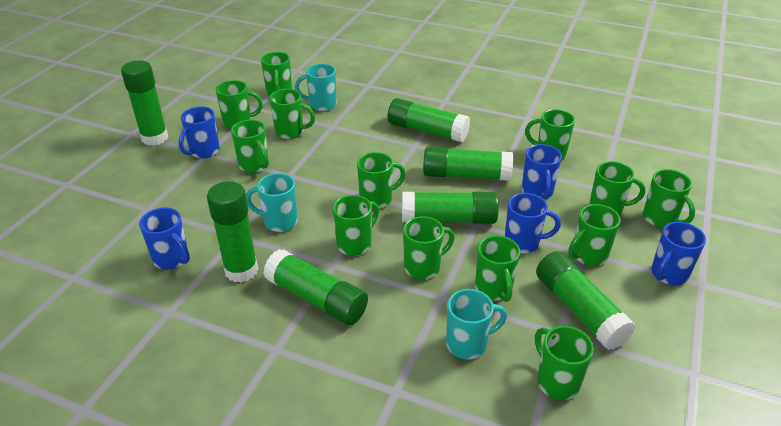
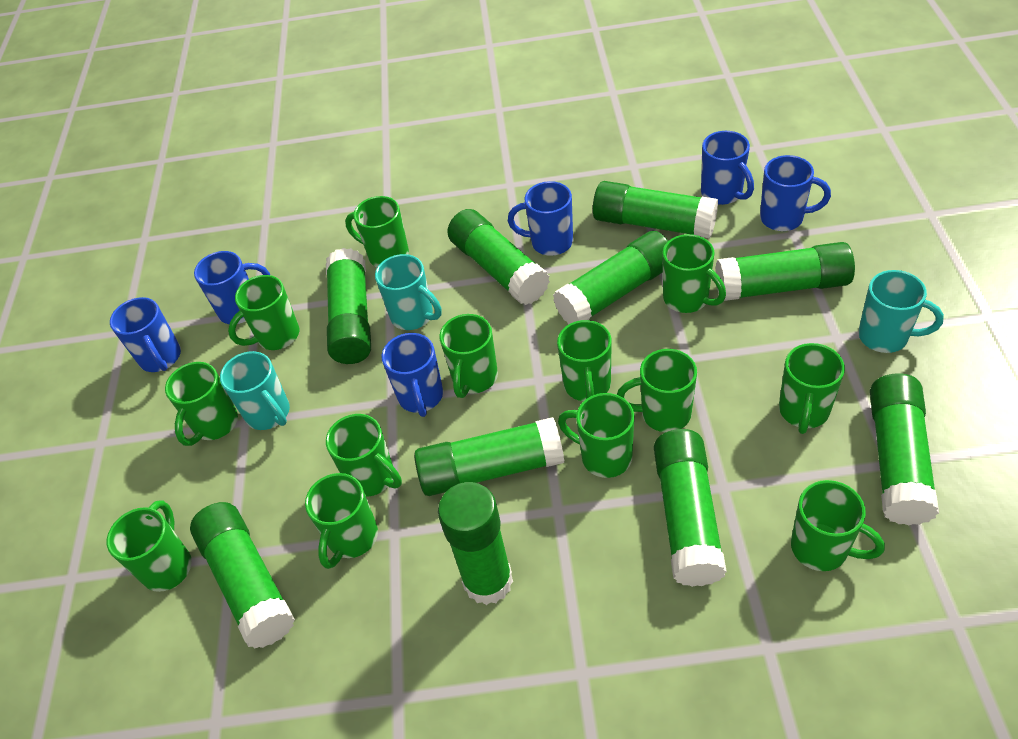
blue mug: [139,207,190,270] [179,106,220,158] [505,193,561,254] [522,144,562,199] [651,222,706,285] = 5 -> [110,297,181,372] [194,251,270,324] [382,333,443,417] [508,181,573,256] [701,131,754,205] [760,155,831,231] = 6
green glue stick: [121,60,168,146] [207,181,258,283] [263,249,368,325] [388,98,470,142] [402,192,499,224] [423,147,513,181] [536,251,635,350] = 7 -> [190,502,295,649] [326,248,371,364] [414,417,564,496] [438,482,513,605] [447,209,550,305] [553,231,668,324] [593,181,718,239] [654,429,727,587] [715,242,855,301] [870,373,939,525] = 10

